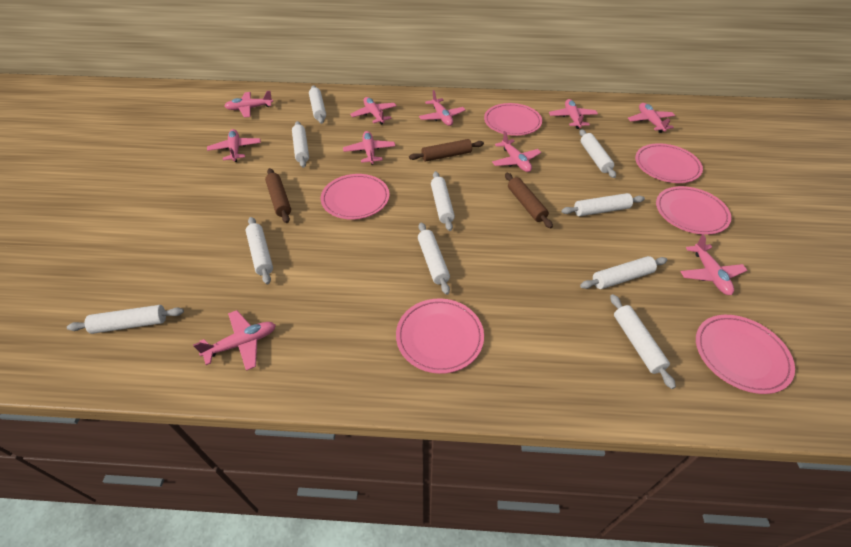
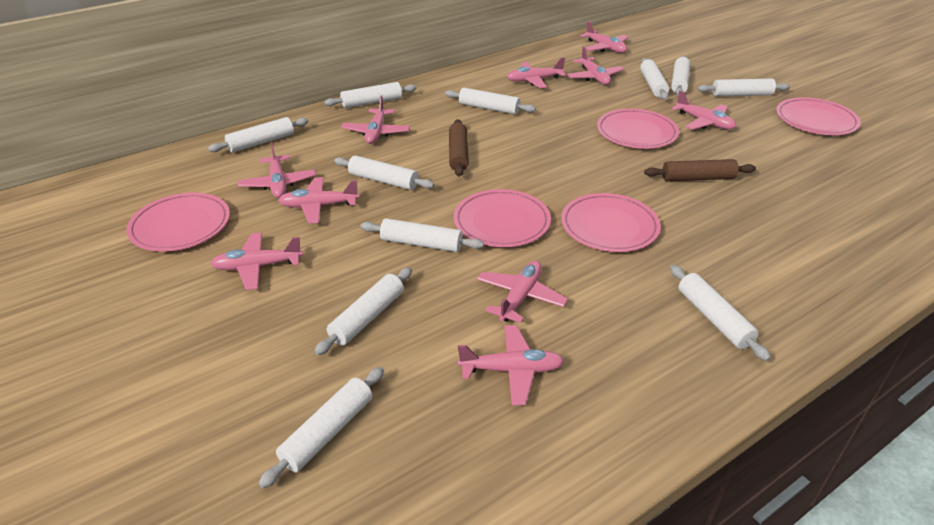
brown rolling pin: [265,168,291,223] [409,139,484,162] [505,173,553,229] = 3 -> [449,119,469,177] [644,159,756,181] = 2
pink plate: [321,174,390,220] [396,298,484,374] [484,103,542,136] [635,143,703,183] [656,186,731,235] [696,315,795,394] = 6 -> [126,193,230,252] [453,189,551,247] [561,193,661,252] [597,109,679,149] [776,97,861,135] = 5
white rolling pin: [67,305,184,334] [246,217,273,284] [292,121,309,168] [309,85,326,124] [418,222,450,295] [431,171,455,231] [561,193,645,216] [579,129,616,178] [580,256,667,289] [610,294,676,389] = 10 -> [208,117,308,153] [258,367,384,488] [314,267,412,355] [324,82,417,108] [334,155,434,190] [360,218,484,252] [445,88,536,114] [640,58,669,100] [670,265,771,361] [671,56,690,96] [698,79,790,96] = 11

